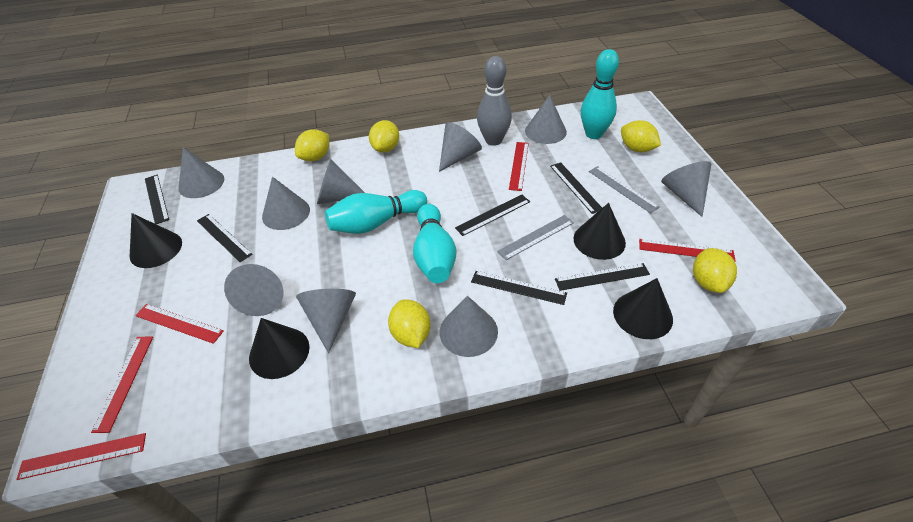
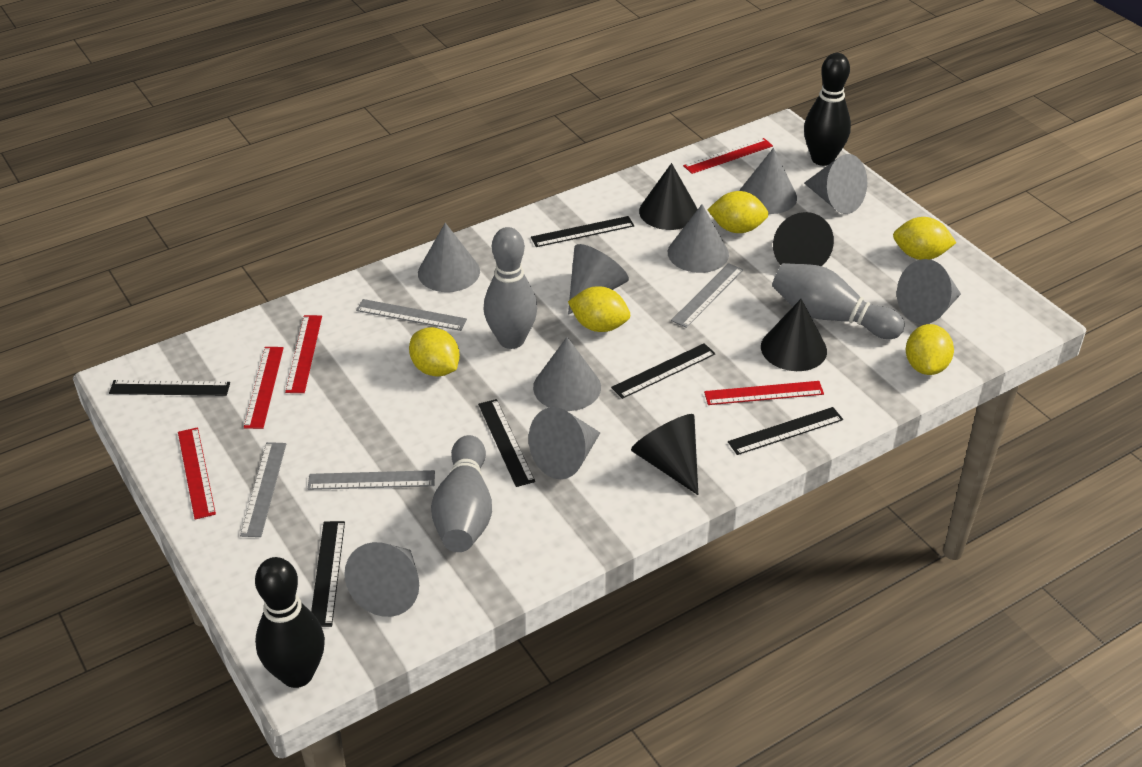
black bowling pin: none = 0 -> [255,557,325,688] [804,53,851,166] = 2
grey bowling pin: [477,56,512,146] = 1 -> [431,435,492,552] [484,227,537,349] [772,263,905,339] = 3
grey ruler: [497,215,574,260] [589,166,660,213] = 2 -> [240,442,286,537] [308,470,435,490] [356,299,467,331] [671,263,743,328] = 4
turquoise bowling pin: [325,190,427,234] [413,204,456,283] [581,49,619,139] = 3 -> none = 0

